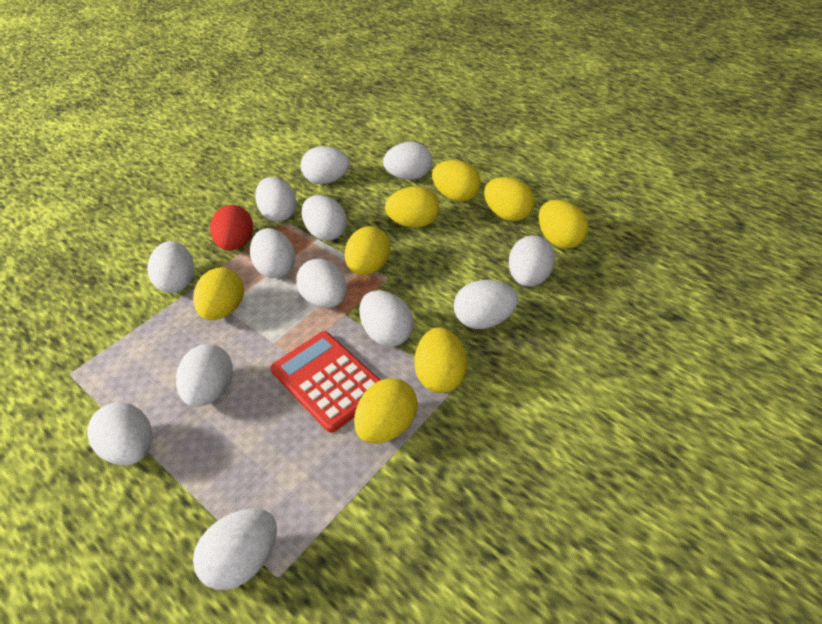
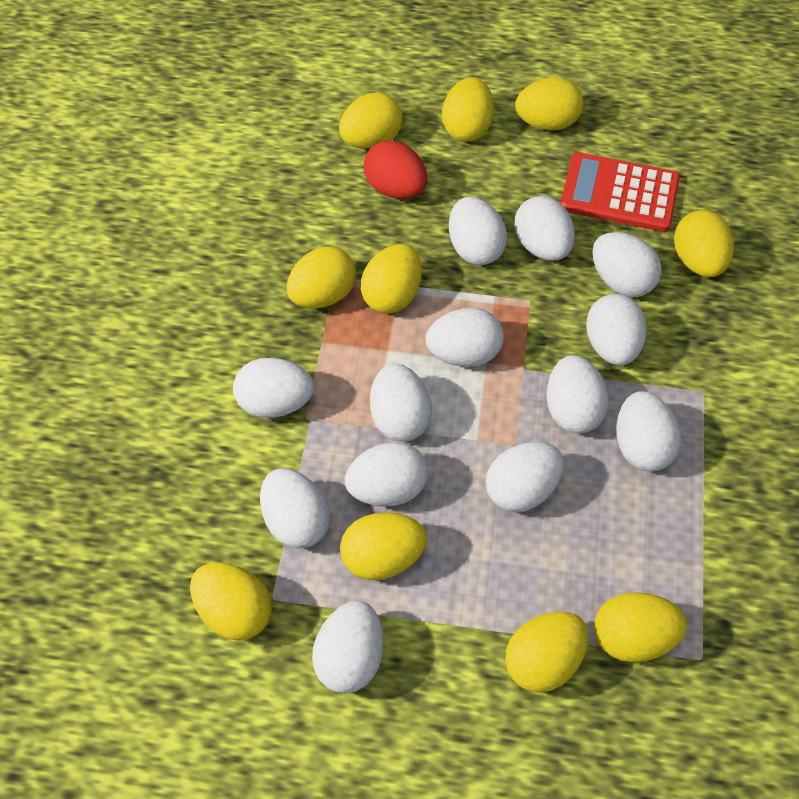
yellow egg: [193,267,244,320] [345,226,391,275] [354,378,418,443] [385,186,439,228] [414,327,467,393] [432,160,481,202] [484,177,535,221] [539,200,589,249] = 8 -> [190,562,272,640] [287,247,356,308] [339,92,403,149] [340,512,427,580] [361,244,422,313] [442,77,494,142] [505,611,589,693] [515,77,584,130] [594,592,687,662] [674,210,734,277] = 10

